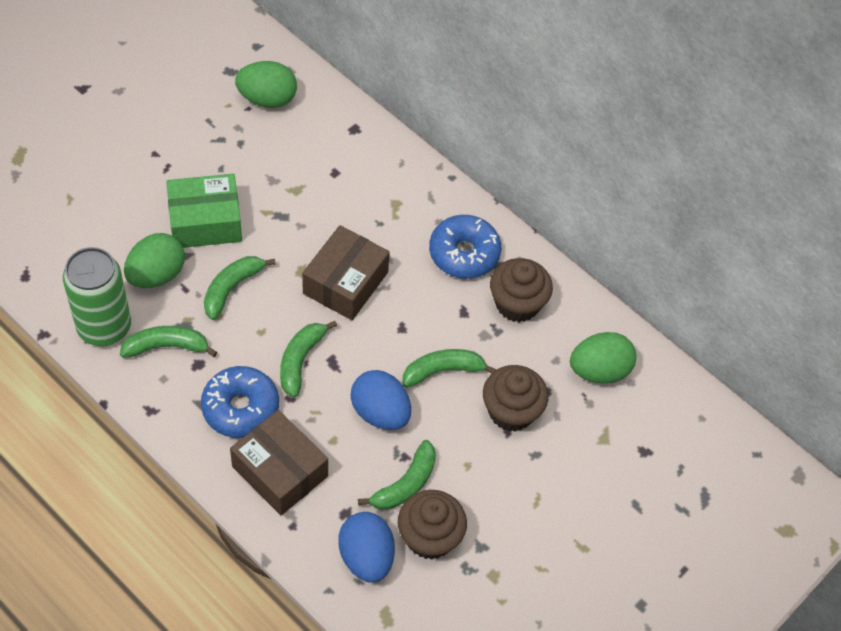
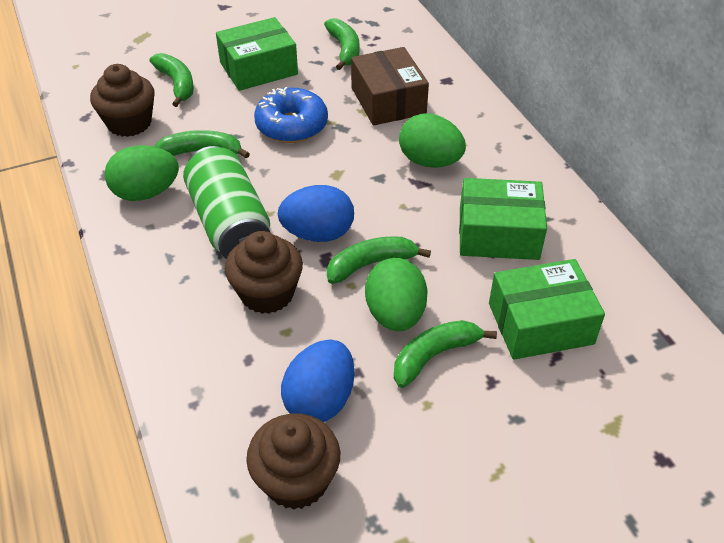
blue donut: [201,366,279,438] [429,215,501,279] = 2 -> [254,87,328,143] = 1
brown box: [230,410,328,515] [302,225,390,320] = 2 -> [351,47,429,125] = 1
green box: [166,174,242,248] = 1 -> [216,17,298,91] [459,178,547,260] [489,259,605,360] = 3

